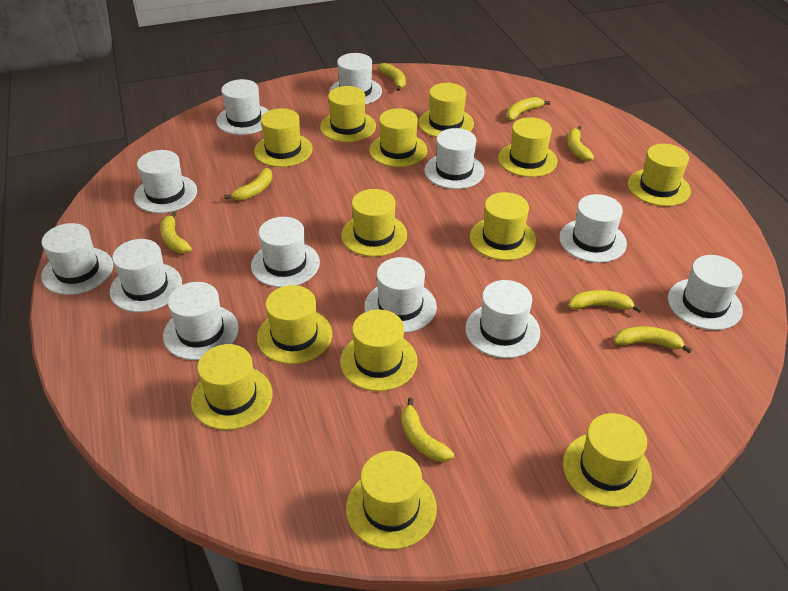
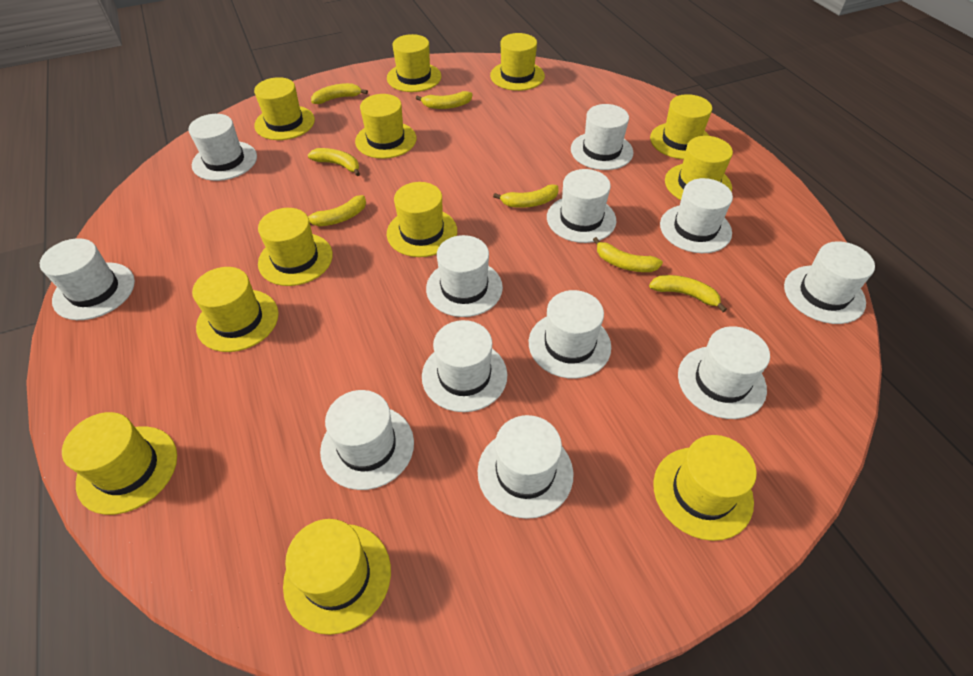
yellow banana: [160,211,192,253] [224,168,272,200] [377,63,406,91] [401,398,454,462] [506,97,550,121] [567,126,594,161] [568,290,642,313] [614,326,692,353] = 8 -> [308,148,360,176] [308,195,366,226] [311,83,368,104] [416,91,472,109] [493,184,559,208] [593,237,663,272] [649,275,727,312] = 7
yellow hat: [191,344,272,430] [254,108,313,167] [257,285,332,364] [320,86,376,142] [340,310,418,391] [341,189,407,257] [346,451,437,550] [369,108,427,167] [418,83,474,137] [470,192,536,260] [498,117,558,177] [563,413,652,507] [628,144,691,206] = 13 -> [62,412,177,515] [192,267,279,352] [254,77,315,140] [258,208,333,286] [283,519,391,635] [355,94,417,159] [387,34,441,92] [387,182,457,257] [490,33,545,91] [650,94,712,159] [653,435,757,541] [665,136,733,200] = 12

